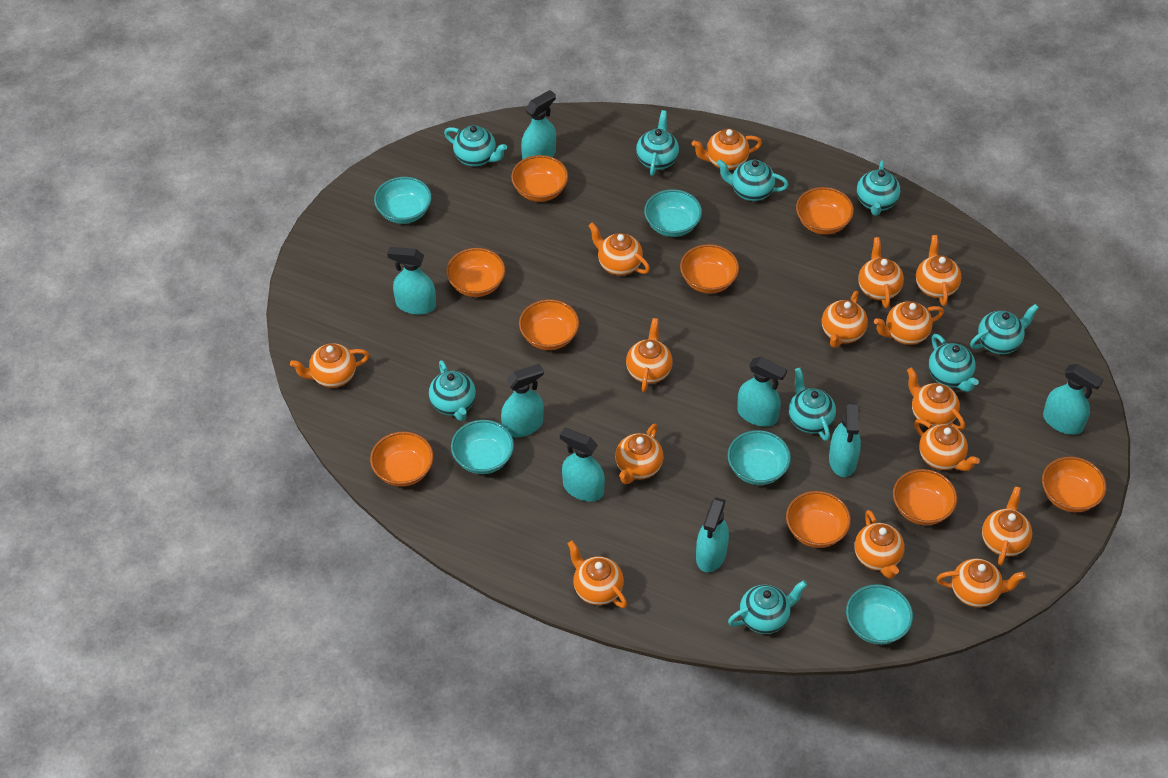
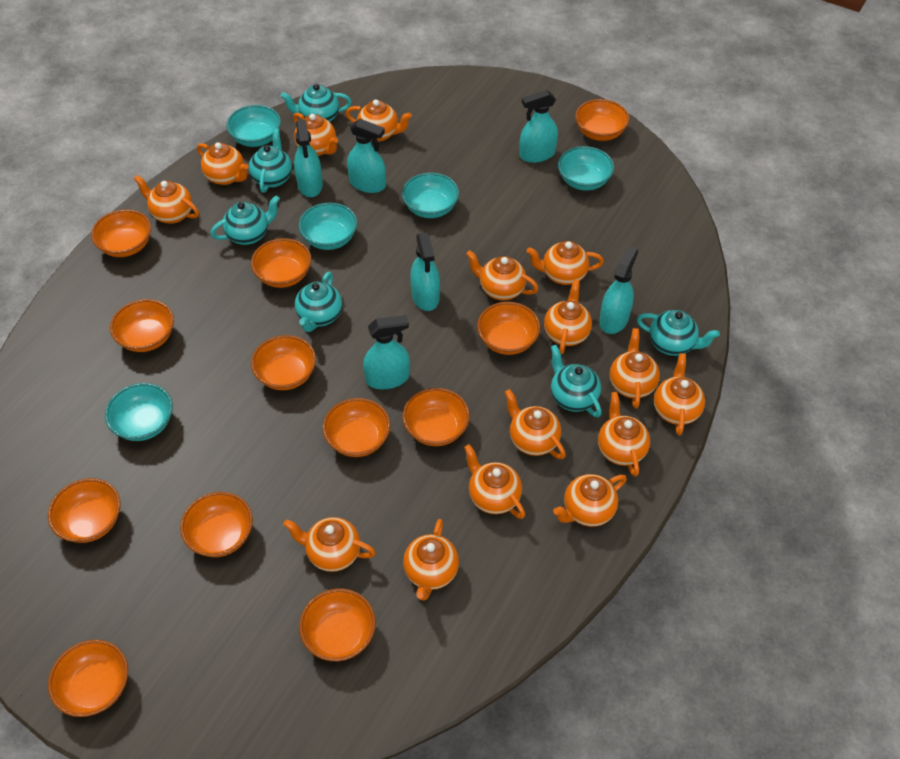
orange bowl: [370,431,434,487] [446,248,505,297] [511,155,568,202] [519,299,579,350] [680,244,739,294] [786,491,851,548] [796,187,854,235] [893,469,957,525] [1042,457,1107,512] = 9 -> [48,478,121,543] [48,639,128,717] [91,209,151,257] [110,299,174,352] [180,492,253,557] [251,238,311,288] [251,335,316,390] [299,588,376,661] [323,398,390,457] [403,388,470,446] [477,302,540,355] [575,99,630,141] = 12
turquoise spray bottle: [387,247,436,315] [501,363,544,438] [521,90,556,160] [560,428,605,501] [696,497,729,572] [737,357,787,427] [829,402,861,477] [1043,364,1104,435] = 8 -> [294,120,323,197] [347,119,386,193] [363,315,410,389] [410,232,440,311] [519,90,558,163] [599,246,638,334] = 6
turquoise teapot: [429,360,476,421] [444,125,507,167] [636,110,679,176] [717,160,789,201] [728,580,807,634] [788,368,836,441] [857,160,900,216] [928,334,979,392] [970,304,1039,354] = 9 -> [211,196,280,245] [249,128,292,193] [281,84,352,122] [295,272,342,332] [551,345,602,417] [637,310,720,356] = 6

